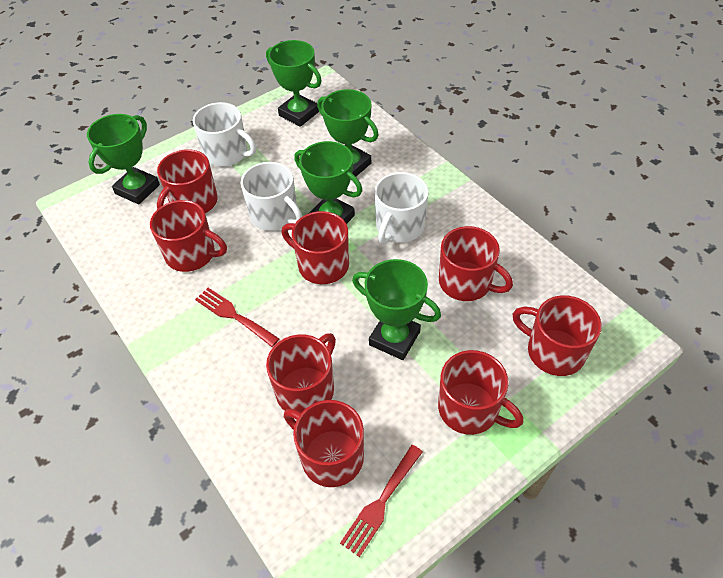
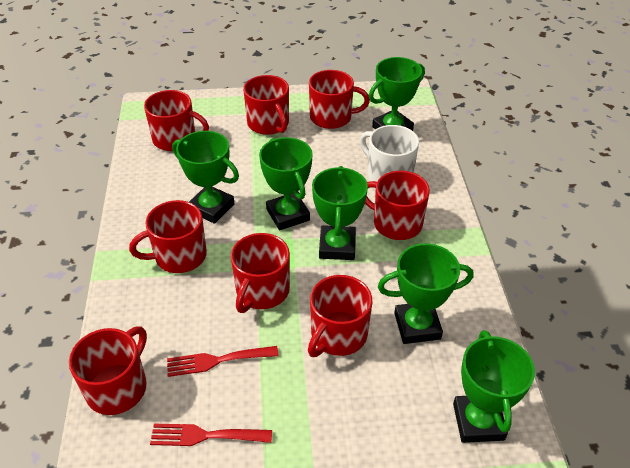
green trophy: [87,114,160,204] [266,40,322,127] [294,141,362,224] [317,89,379,176] [352,259,441,360] = 5 -> [172,131,239,224] [259,137,313,230] [312,166,368,260] [369,57,425,131] [378,243,473,344] [453,330,535,443] = 6
white mug: [193,102,256,167] [241,162,303,231] [374,172,429,244] = 3 -> [360,125,419,182] = 1

